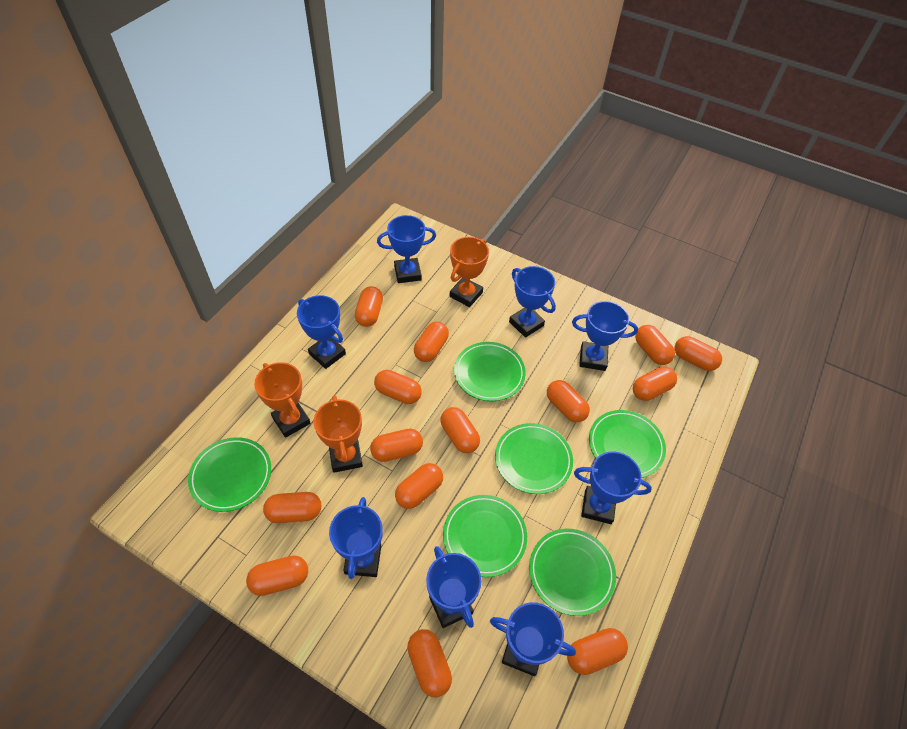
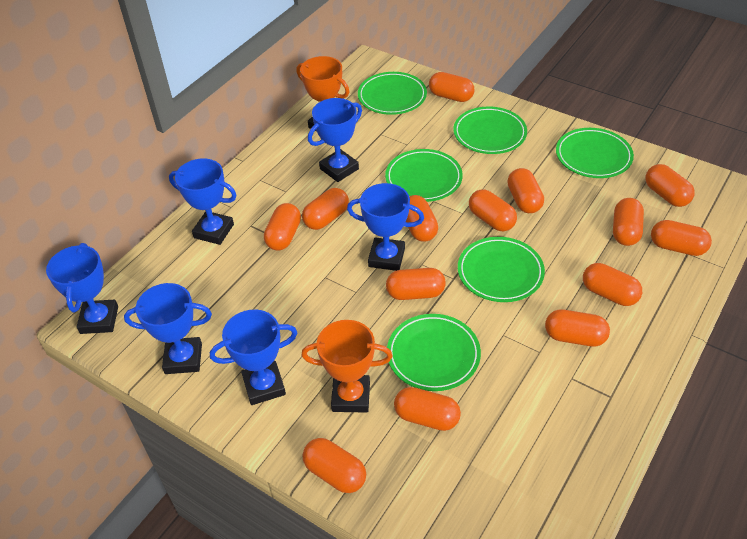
blue trophy: [297,295,346,369] [329,497,383,579] [377,215,436,283] [426,546,482,628] [490,602,576,676] [509,266,556,338] [572,301,638,371] [574,451,652,524] = 8 -> [46,243,118,334] [124,283,212,374] [169,159,237,245] [210,310,297,405] [308,98,362,182] [347,183,424,271] = 6
orange trophy: [254,362,311,438] [314,395,363,473] [450,237,489,307] = 3 -> [296,56,349,131] [301,320,393,413] = 2

